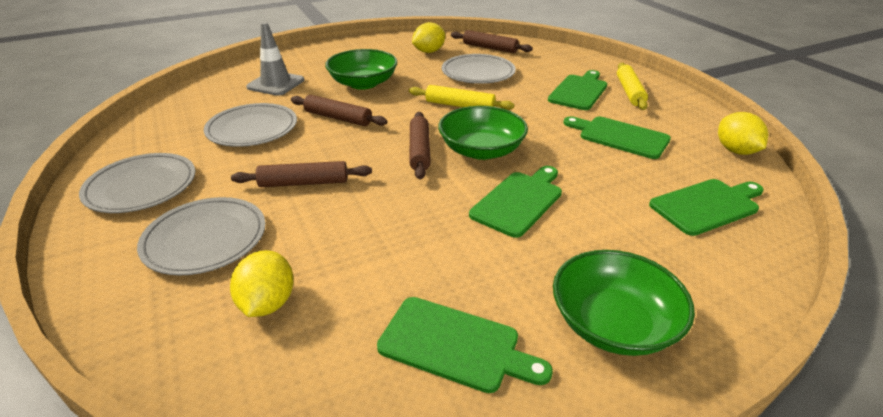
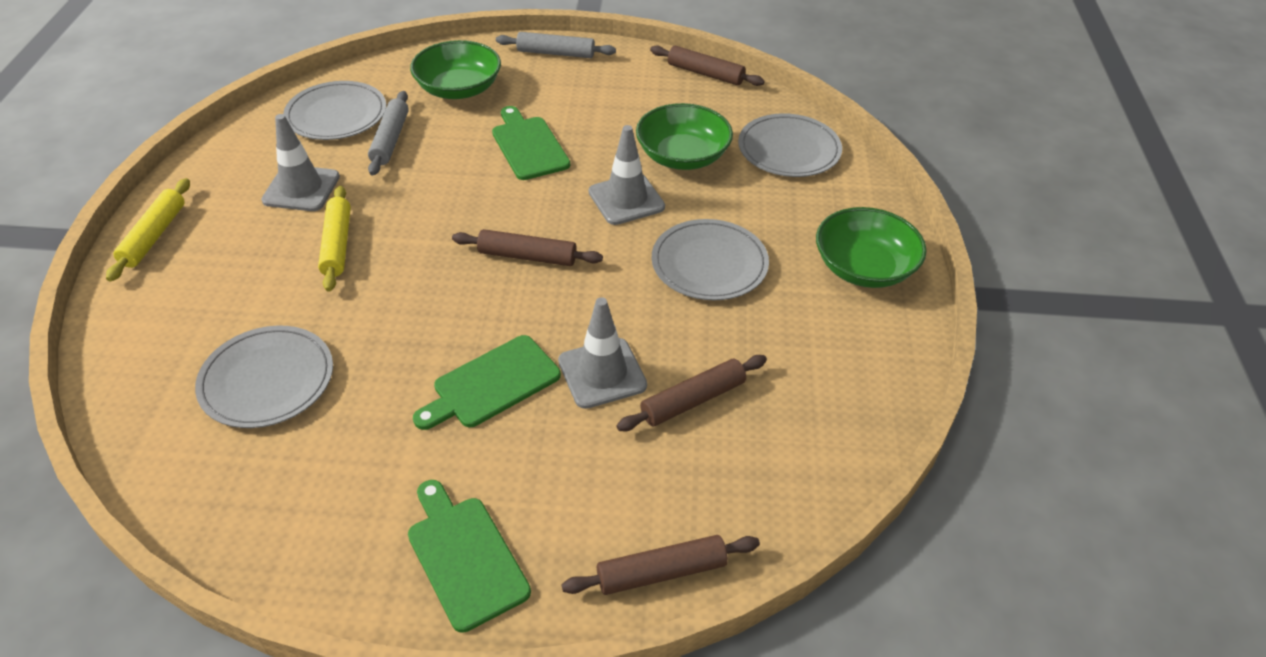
green cutting board: [377,297,553,393] [469,166,562,238] [548,70,607,110] [563,116,671,159] [649,179,764,236] = 5 -> [408,480,531,633] [413,335,561,430] [492,106,570,180] = 3
grey rolling pin: none = 0 -> [368,91,409,176] [496,32,616,58] = 2
grey traffic cone: [246,22,304,96] = 1 -> [261,114,340,211] [558,297,647,409] [589,125,665,225] = 3
yellow lemon: [230,250,294,317] [412,22,445,53] [718,112,768,155] = 3 -> none = 0

